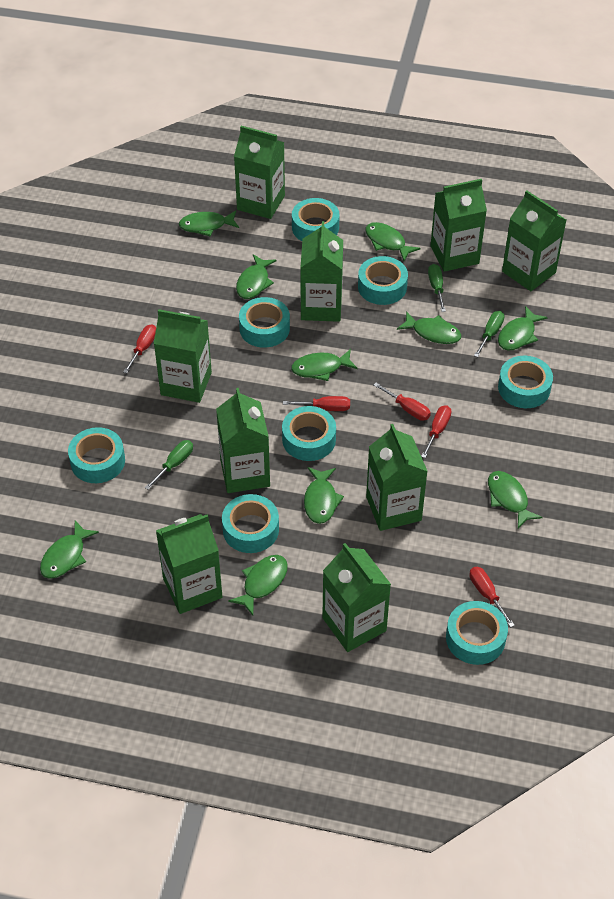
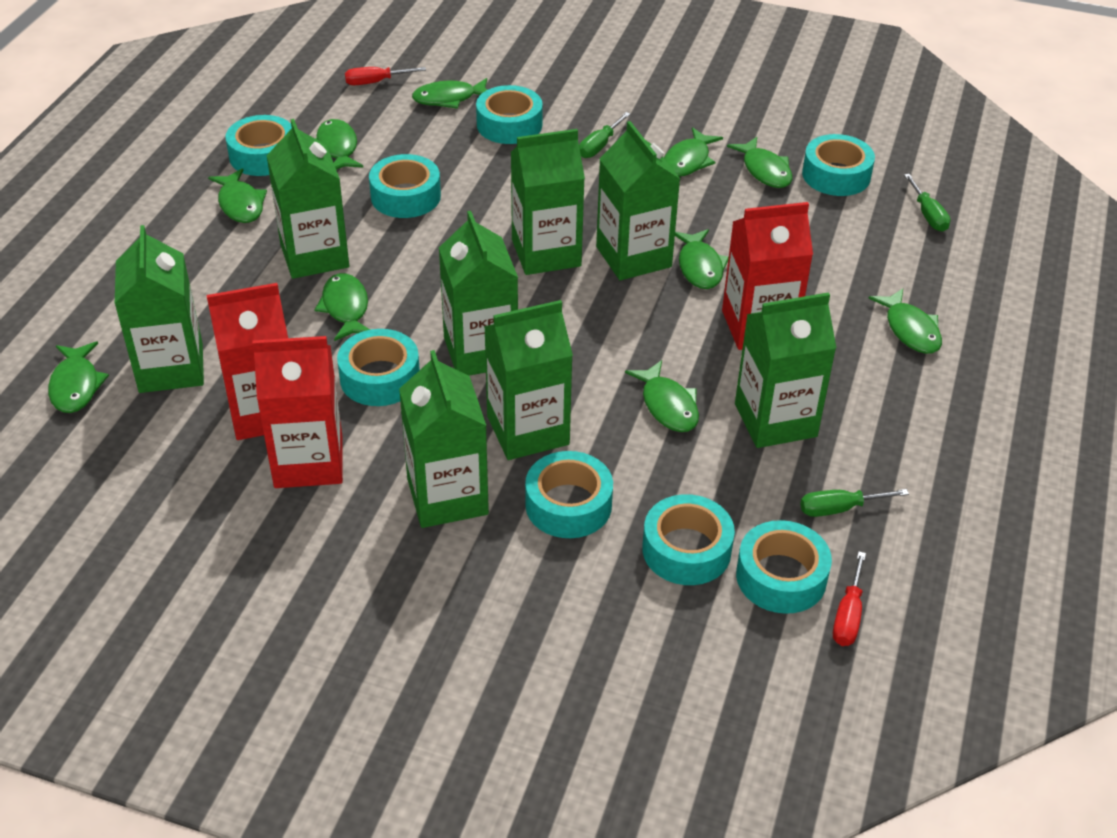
green carton: [154,309,212,403] [156,514,222,614] [216,388,270,493] [234,126,285,219] [300,221,343,322] [322,543,391,652] [366,424,428,531] [430,179,487,272] [502,190,566,291] = 9 -> [115,225,204,393] [267,119,349,279] [399,350,489,528] [439,211,518,376] [484,300,573,460] [511,129,585,275] [596,121,680,280] [735,292,836,448] = 8
red carton: none = 0 -> [206,283,288,440] [252,336,343,488] [722,202,813,350] = 3
red screwdriver: [123,324,156,373] [283,396,350,411] [374,383,431,421] [421,405,451,458] [469,567,515,627] = 5 -> [345,67,426,85] [833,551,866,646] = 2

